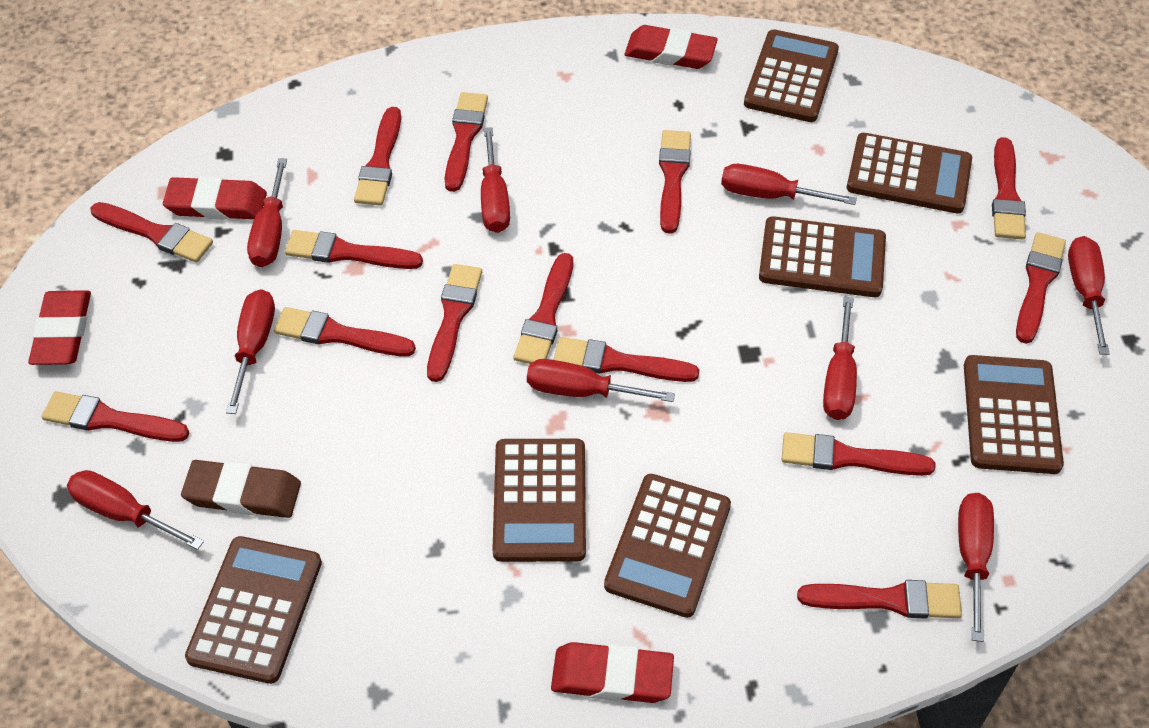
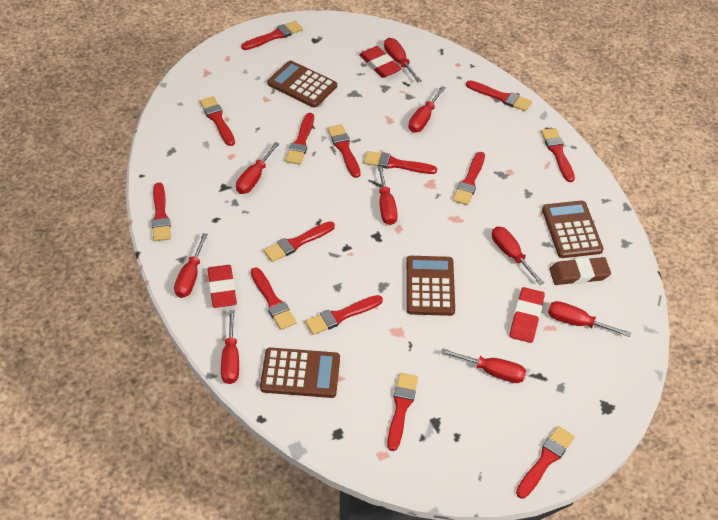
brown calculator: [185,536,322,684] [492,439,586,562] [604,474,731,618] [744,29,839,122] [759,216,886,297] [847,133,972,213] [964,355,1064,474] = 7 -> [260,347,340,398] [267,61,337,108] [406,256,455,316] [542,201,604,258] = 4
red eraser: [28,290,91,365] [163,176,267,220] [551,642,674,703] [625,25,718,69] = 4 -> [208,265,237,308] [359,46,401,78] [510,287,545,343] = 3

